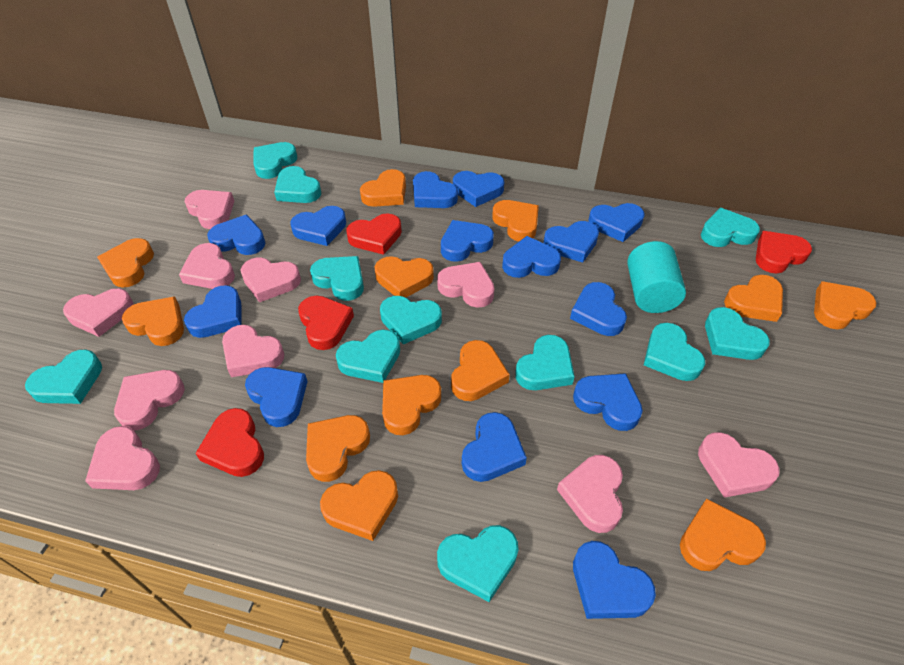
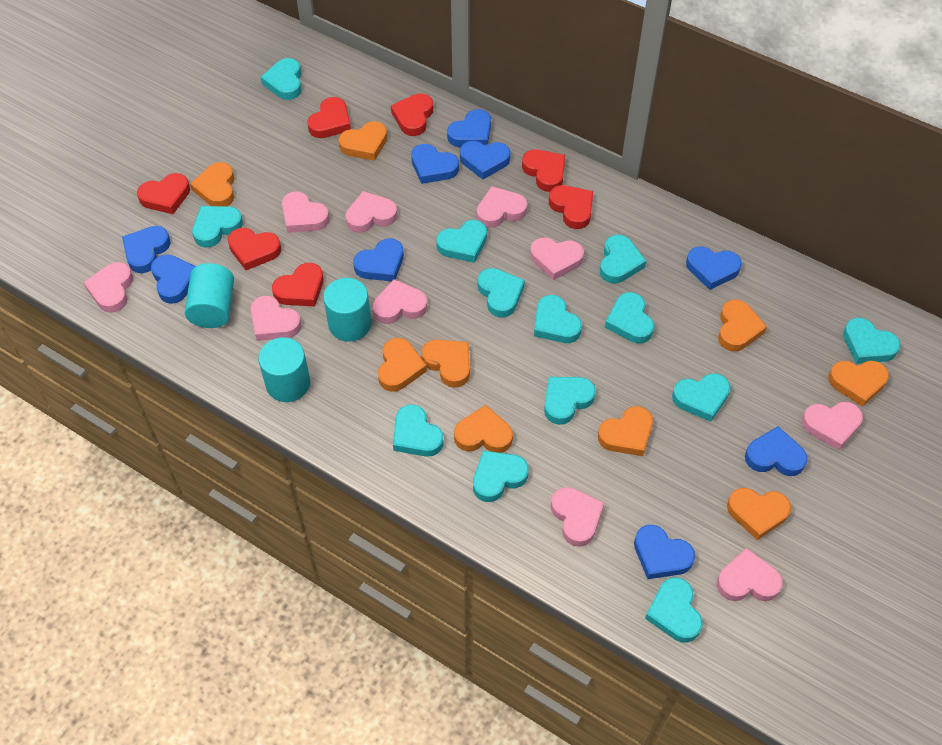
blue heart: [184,285,242,338] [207,215,265,255] [245,367,308,427] [290,206,346,246] [413,171,458,208] [441,220,494,262] [453,171,504,207] [462,412,527,482] [502,236,561,278] [543,221,599,263] [570,282,627,336] [573,373,643,431] [573,541,656,619] [588,203,645,242] = 14 -> [122,226,171,273] [151,255,196,304] [353,238,404,281] [411,144,459,184] [447,109,491,147] [460,141,510,179] [634,525,695,579] [686,246,742,290] [745,426,808,476] = 9
orange heart: [97,238,154,288] [122,296,184,346] [306,415,370,482] [320,470,398,541] [360,169,406,207] [375,256,434,297] [382,375,441,435] [451,340,510,401] [492,200,539,241] [680,499,766,571] [724,275,783,322] [814,281,876,329] = 12 -> [190,162,234,206] [339,121,387,161] [378,338,427,392] [421,340,470,388] [454,405,513,453] [598,406,653,456] [718,300,767,351] [727,488,791,540] [828,361,889,407] = 9
red heart: [195,408,264,477] [298,296,354,350] [346,213,402,255] [756,231,812,273] = 4 -> [137,173,190,214] [228,228,281,270] [272,263,323,307] [307,97,351,138] [391,93,433,136] [522,150,565,192] [549,185,593,229] = 7
turquoise cylinder: [627,241,686,313] = 1 -> [185,263,234,328] [258,337,310,402] [323,278,371,342] = 3
turquoise heart: [25,349,102,404] [253,142,297,179] [274,166,321,203] [310,256,364,301] [336,330,400,383] [380,296,442,344] [437,525,519,602] [515,335,575,390] [644,323,705,381] [701,208,760,247] [705,307,770,360] = 11 -> [192,206,243,248] [261,58,302,100] [393,404,443,457] [436,220,487,263] [473,450,529,502] [477,268,525,318] [534,295,582,343] [544,377,596,425] [600,235,646,283] [605,292,654,343] [645,577,702,642] [672,373,730,422] [843,318,901,364] = 13

